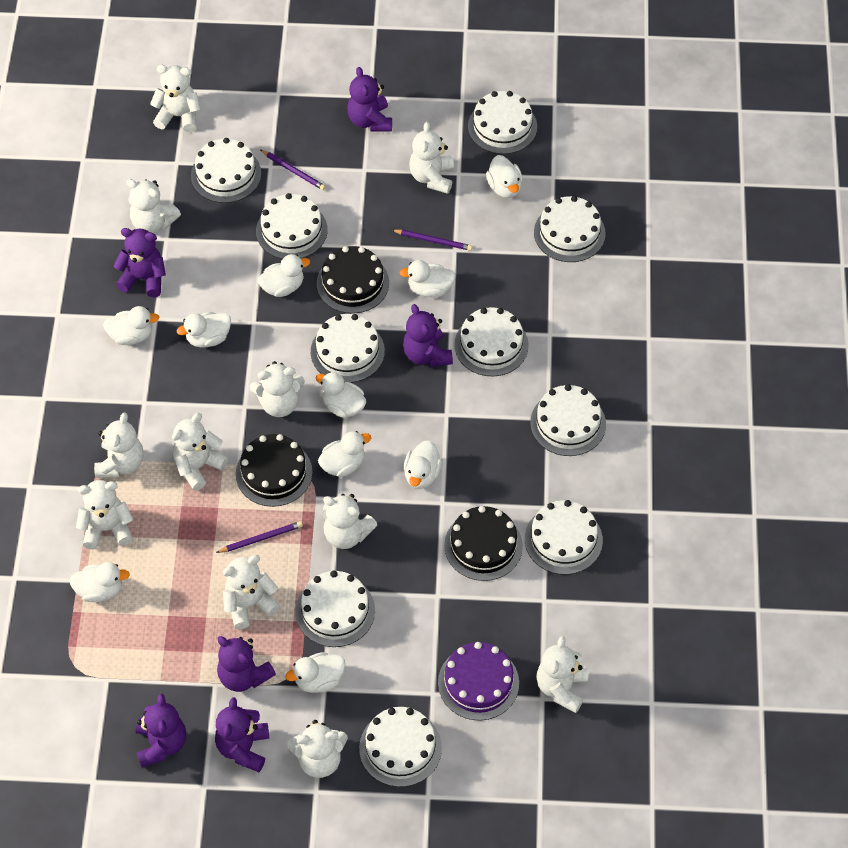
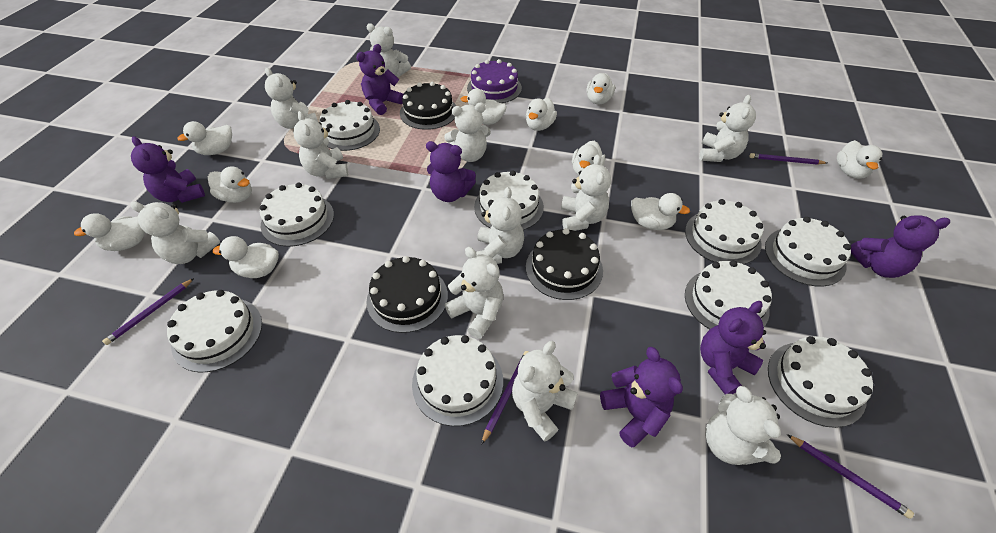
purple pencil: [216,521,303,553] [261,150,326,190] [392,229,472,251] = 3 -> [102,278,194,345] [481,351,528,445] [749,153,827,165] [787,434,914,519] = 4
white cake: [191,138,261,203] [256,193,328,259] [295,571,375,647] [311,314,385,383] [359,707,442,787] [454,307,528,376] [468,91,537,154] [525,500,603,575] [530,384,606,456] [534,196,606,262] = 10 -> [167,290,262,372] [260,183,334,247] [319,100,380,151] [412,335,503,426] [474,171,544,230] [685,199,763,264] [685,260,772,329] [765,217,851,286] [768,336,873,428] = 9

